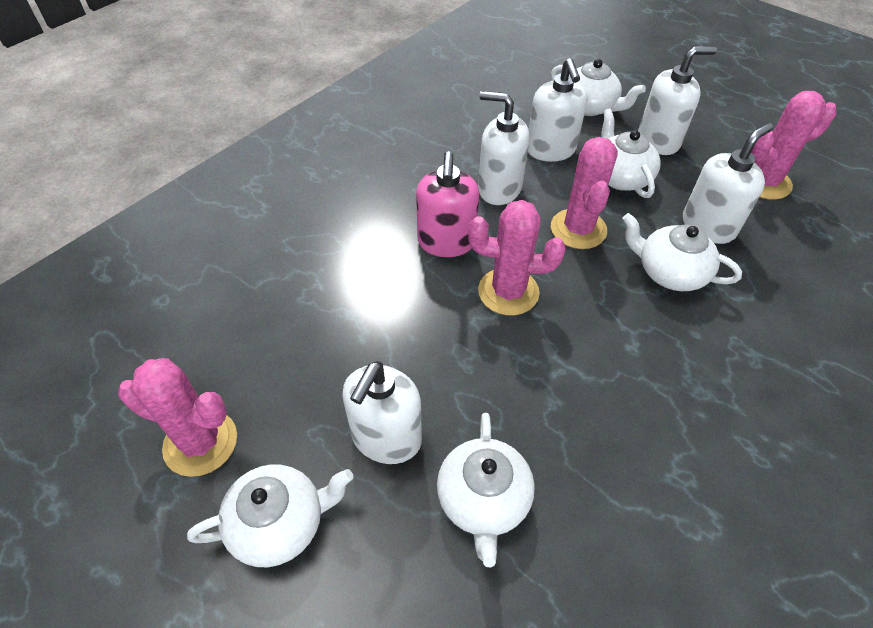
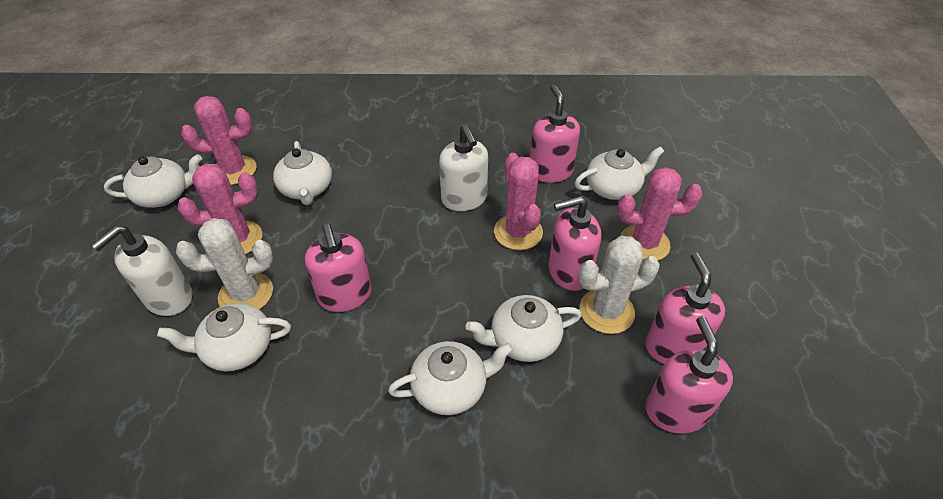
pink soap dispenser: [416,151,479,257] = 1 -> [305,224,372,312] [530,84,580,183] [548,196,601,291] [645,253,725,364] [646,316,733,434] = 5
white cactus: none = 0 -> [176,218,273,310] [578,236,660,334] = 2
white soap dispenser: [342,361,422,464] [478,91,529,205] [528,58,587,162] [638,46,717,155] [683,123,773,244] = 5 -> [91,226,193,316] [439,124,488,211] = 2
white teapot: [187,464,354,567] [437,413,535,567] [551,59,646,116] [601,109,661,198] [622,213,742,291] = 5 -> [104,154,202,208] [157,303,291,371] [273,141,332,205] [388,341,513,415] [466,295,582,362] [575,146,664,200] = 6

